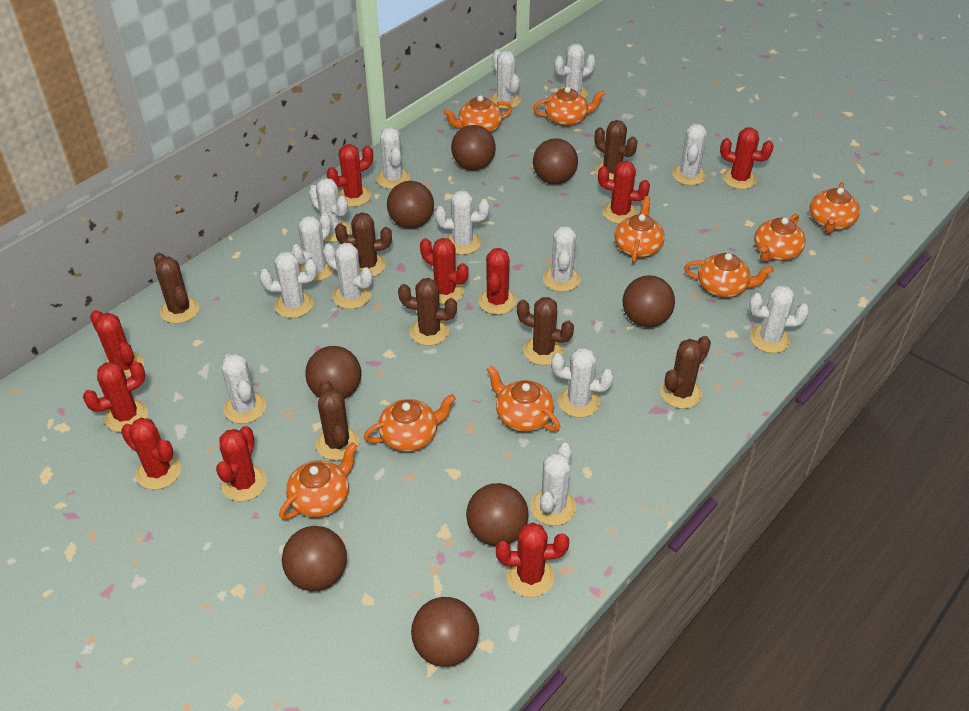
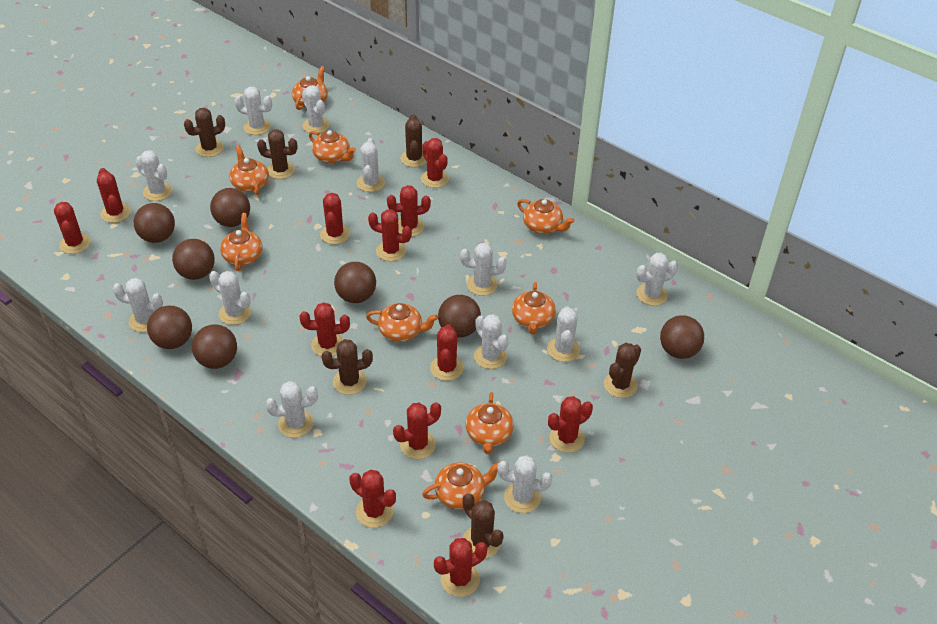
brown cactus: [154,253,199,324] [316,380,360,460] [335,212,392,277] [398,278,457,346] [517,297,574,365] [594,120,638,180] [660,336,711,409] = 7 -> [184,108,225,157] [257,129,297,179] [321,339,373,395] [400,114,427,167] [462,493,504,558] [604,343,641,398] = 6
red cactus: [83,361,148,432] [90,310,144,379] [121,418,181,490] [216,426,267,502] [327,144,373,207] [420,238,468,304] [478,248,517,315] [496,522,569,597] [598,161,650,224] [720,128,774,189] = 10 -> [54,202,91,254] [97,168,131,223] [300,302,350,356] [320,193,350,245] [349,470,396,528] [368,209,412,261] [387,185,431,237] [393,402,441,459] [421,138,449,188] [430,324,464,381] [434,538,487,597] [548,396,593,453] = 12
white cactus: [222,354,266,424] [259,251,317,318] [291,213,334,281] [309,178,351,242] [323,243,372,309] [376,127,410,189] [435,190,489,255] [490,49,521,109] [530,443,576,526] [543,226,581,292] [551,347,614,418] [554,44,596,99] [672,124,707,185] [749,285,809,353] = 14 -> [112,278,163,332] [136,150,172,201] [209,271,251,325] [234,87,272,135] [265,381,318,438] [302,85,329,133] [357,138,385,192] [460,243,506,296] [474,314,509,369] [497,455,552,513] [547,306,580,362] [636,253,678,306] = 12

